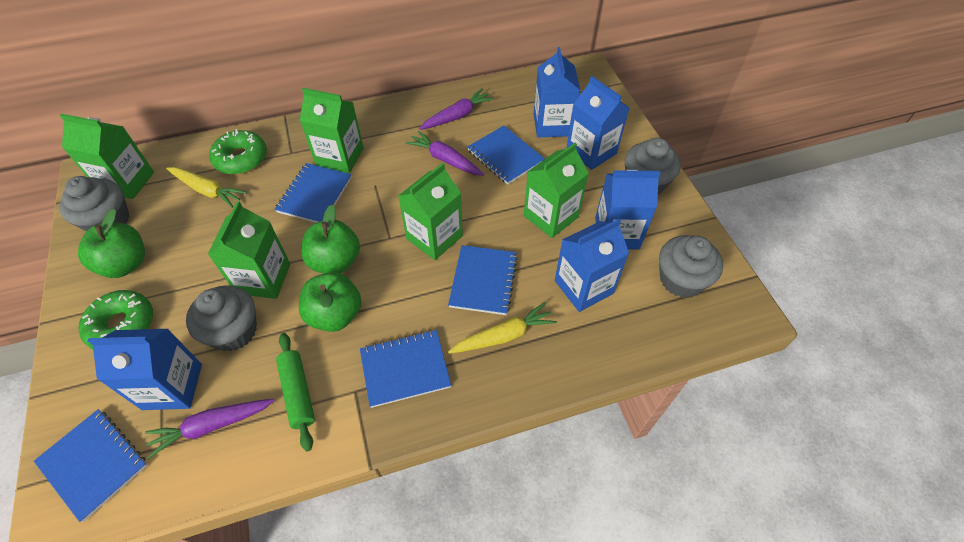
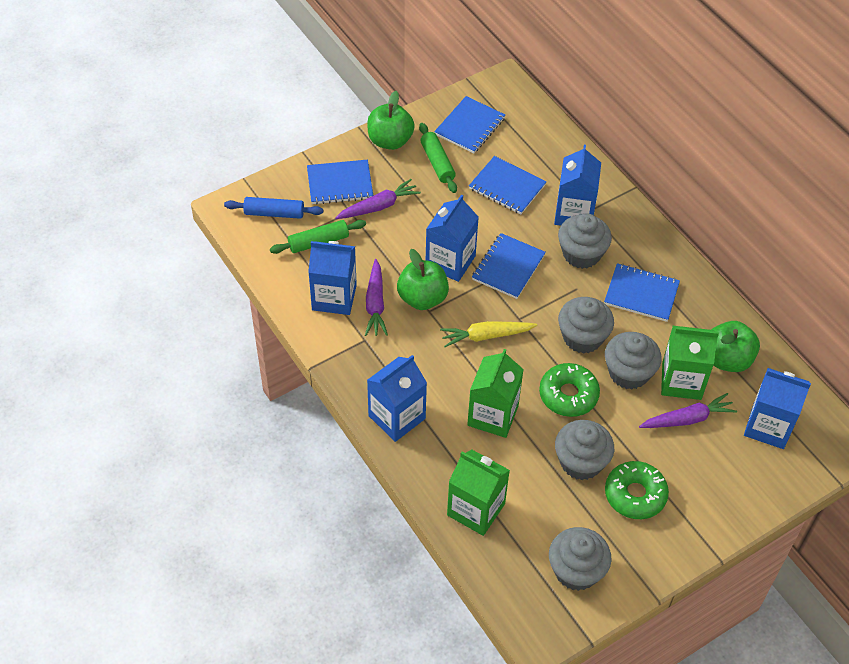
blue rolling pin: none = 0 -> [224,197,323,219] = 1
green carton: [60,114,154,199] [208,201,290,299] [300,88,364,173] [398,163,463,260] [524,143,589,238] = 5 -> [447,449,510,536] [467,349,524,438] [661,326,719,400] = 3
green rolling pin: [276,333,315,452] = 1 -> [270,220,366,254] [419,123,457,193] = 2
grey cupcake: [59,176,129,232] [186,285,257,352] [625,138,681,194] [659,235,723,298] = 4 -> [549,527,612,591] [555,420,614,480] [558,213,612,269] [558,297,614,354] [605,332,662,390] = 5
yellow carrot: [166,167,247,208] [448,302,557,354] = 2 -> [440,321,537,347] = 1

